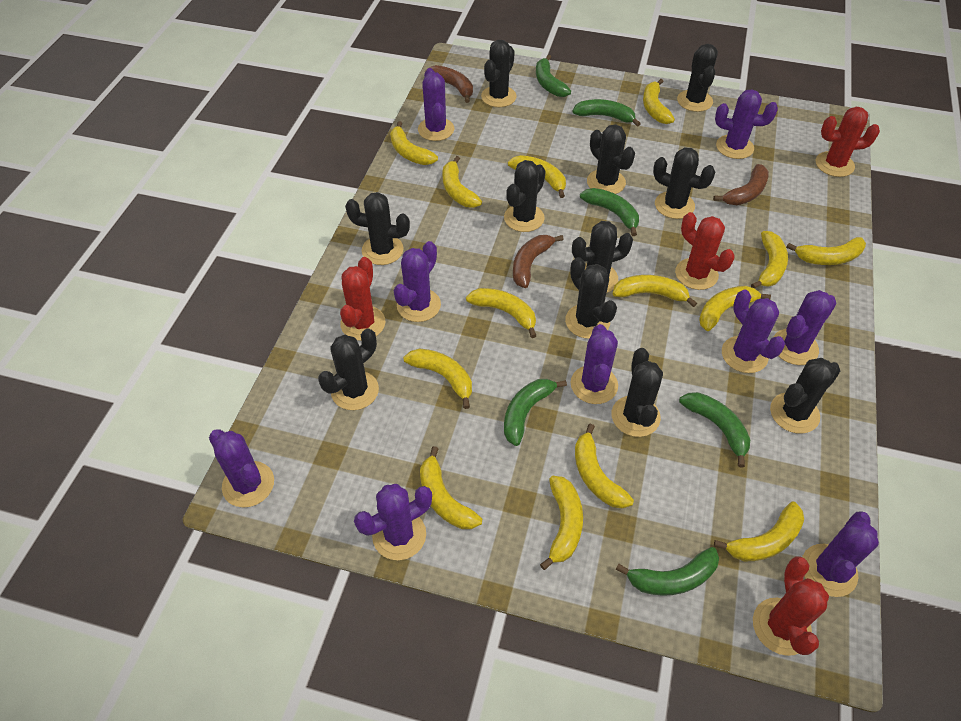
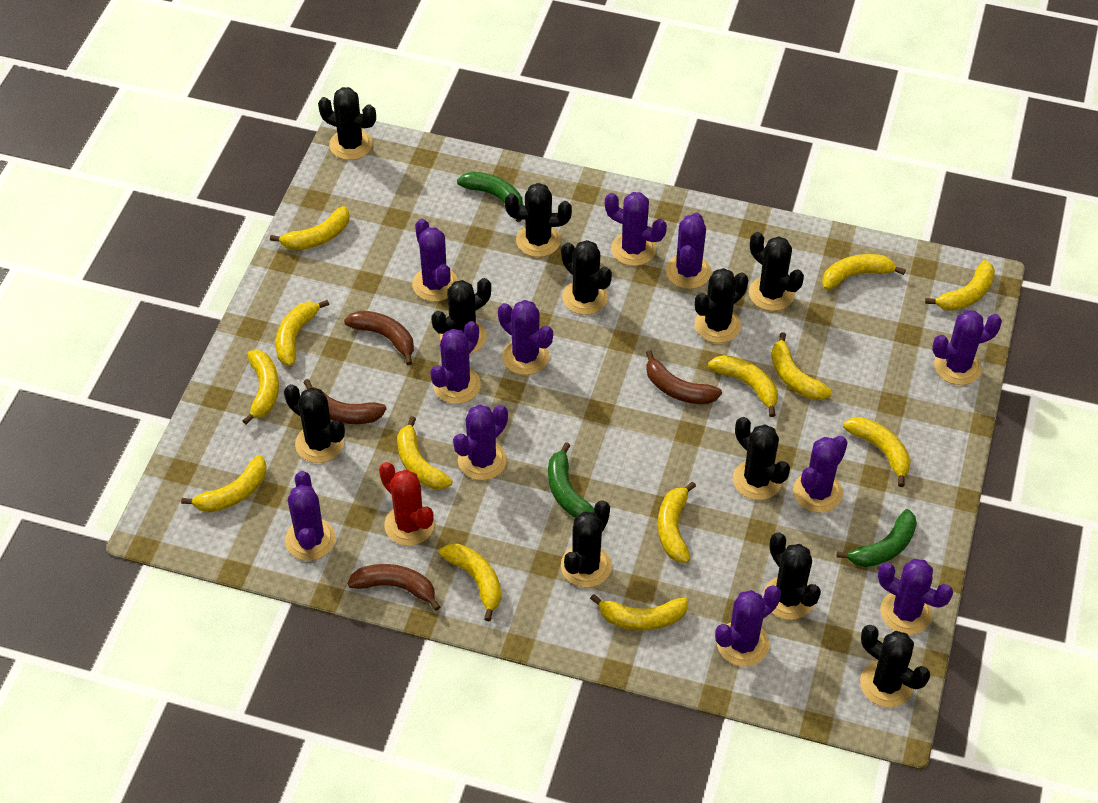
brown banana: [425,65,473,103] [513,235,564,288] [713,164,769,205] = 3 -> [303,379,387,424] [344,311,414,365] [347,564,440,611] [646,350,722,404] = 4
green banana: [504,379,567,446] [536,55,571,97] [572,99,641,127] [580,188,639,236] [616,547,719,596] [679,392,750,468] = 6 -> [457,172,523,222] [548,442,594,518] [836,509,917,567] = 3
purple cactus: [209,430,274,508] [354,484,432,560] [394,241,441,322] [418,68,454,141] [570,324,618,404] [715,89,778,159] [722,290,785,373] [774,290,836,365] [802,511,879,597] = 9 -> [285,471,336,561] [412,219,458,302] [430,321,481,404] [453,405,508,480] [498,300,553,375] [605,192,667,266] [666,212,711,289] [715,586,781,667] [793,436,848,513] [878,559,953,635] [932,310,1002,385] = 11
red cactus: [340,257,386,341] [675,212,735,290] [753,556,829,656] [816,107,880,177] = 4 -> [379,462,435,546] = 1
yellow banana: [390,121,438,165] [403,349,472,409] [420,446,482,529] [442,156,482,208] [466,288,536,338] [508,155,566,198] [540,476,583,570] [575,424,634,508] [613,275,697,307] [643,79,675,124] [699,286,771,331] [714,502,804,561] [751,231,788,288] [786,237,866,265] = 14 -> [181,455,266,512] [242,350,279,425] [270,206,350,250] [276,300,329,366] [397,416,452,489] [439,544,501,621] [590,594,688,631] [658,482,696,563] [708,355,778,417] [771,332,832,400] [822,254,906,290] [843,417,911,487] [925,260,995,311] = 13

